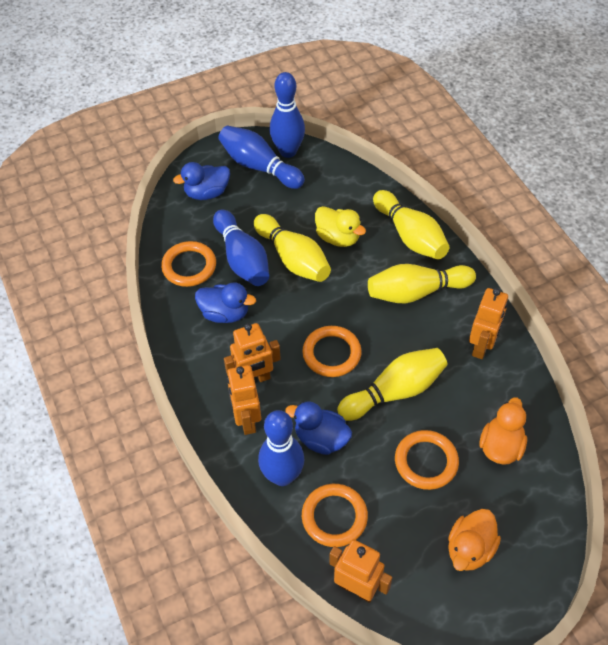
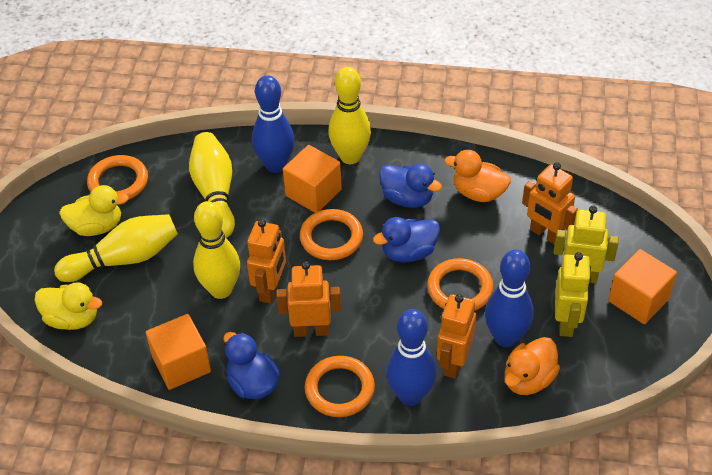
blue bowling pin: [213,210,269,286] [218,126,305,189] [258,410,305,486] [270,72,305,158] = 4 -> [252,75,295,173] [386,309,436,406] [485,250,534,347] = 3
orange cube: none = 0 -> [146,314,211,390] [283,145,342,213] [608,249,677,324] = 3
yellow duck: [315,206,366,247] = 1 -> [34,282,102,330] [59,185,129,236] = 2
yellow robot: none = 0 -> [554,206,619,284] [555,252,591,337] = 2

